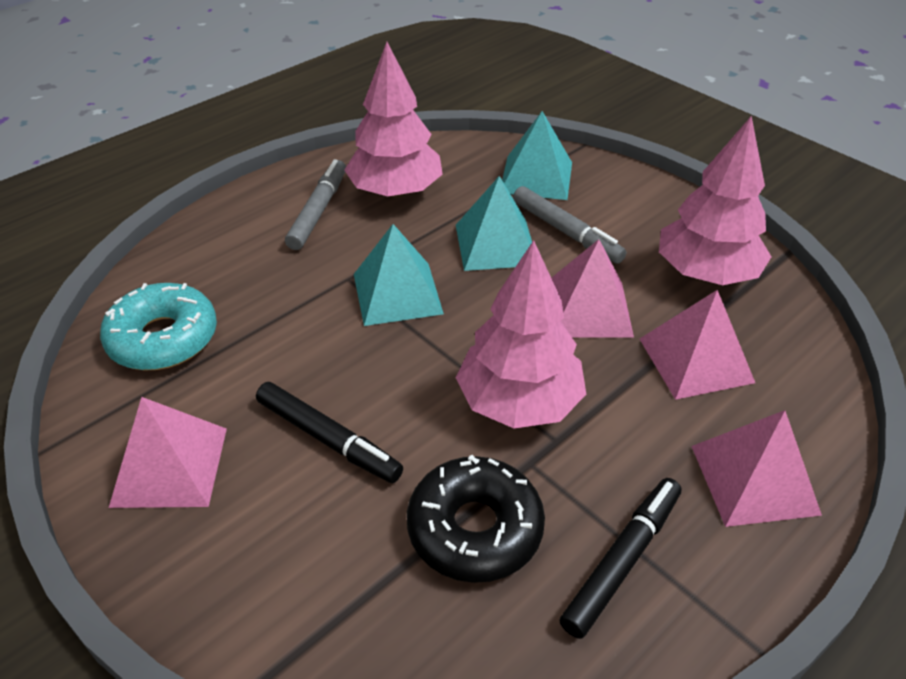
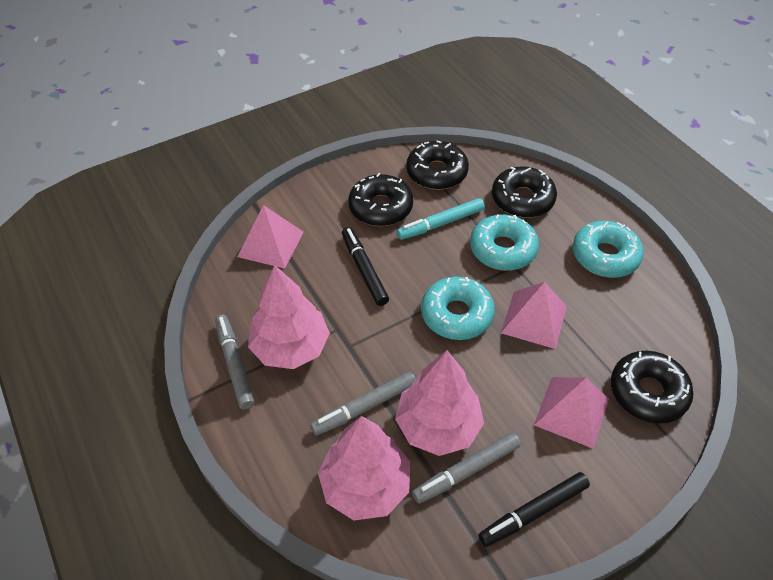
black donut: [407,455,545,583] = 1 -> [348,173,413,226] [406,141,469,190] [492,166,557,218] [611,350,693,424] = 4
grey marker: [285,159,346,250] [513,186,626,264] = 2 -> [215,314,255,410] [310,372,416,436] [412,432,521,504] = 3
pink pyramid: [109,397,227,508] [552,239,634,337] [640,290,755,400] [691,410,822,527] = 4 -> [238,205,303,269] [501,282,567,349] [534,377,609,449] = 3
turquoise donut: [100,283,217,370] = 1 -> [421,277,495,340] [470,214,539,271] [573,221,644,278] = 3
turquoise marker: none = 0 -> [397,198,485,240] = 1
turquoise pyramid: [354,224,444,326] [456,176,532,271] [502,111,572,200] = 3 -> none = 0

